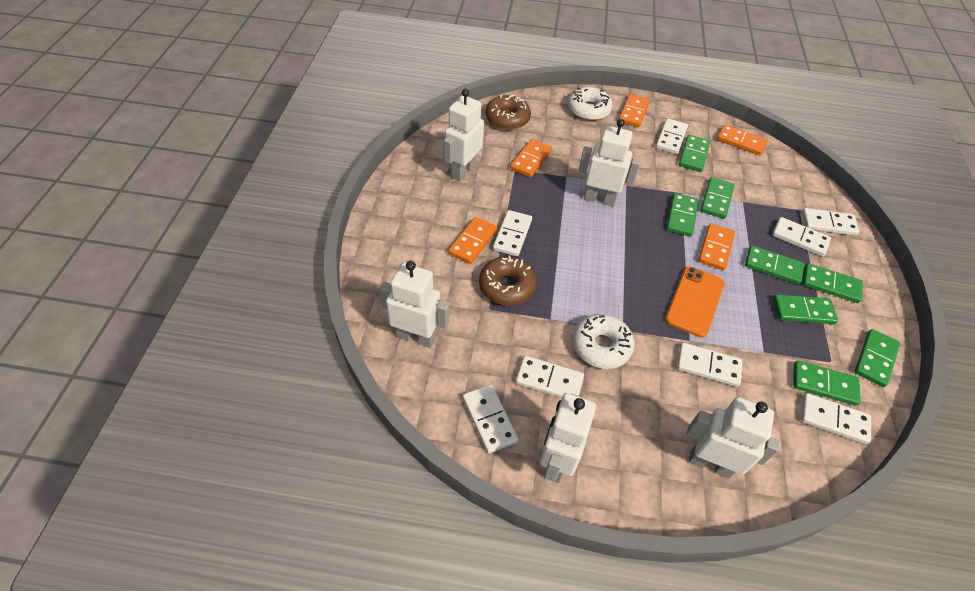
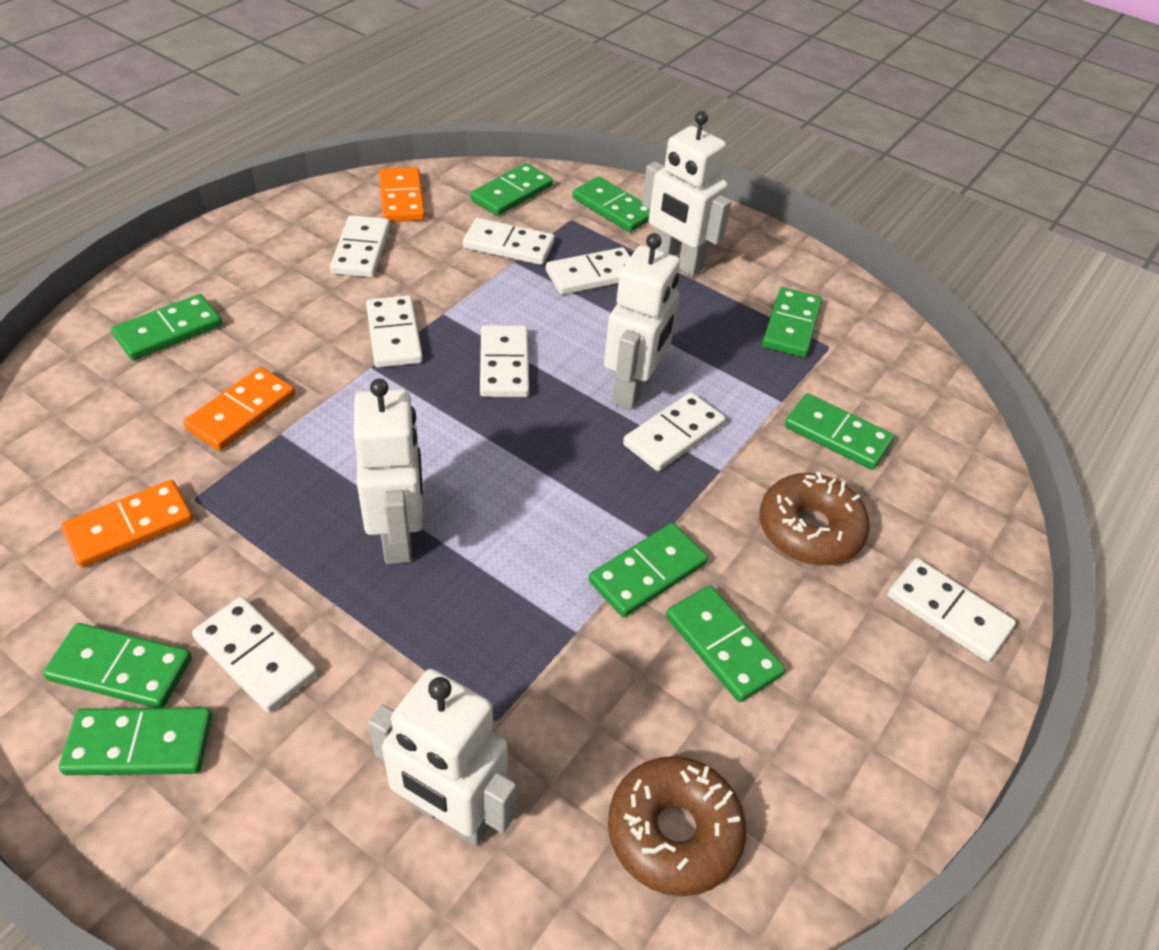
green domino: [666,193,699,237] [679,135,710,172] [701,177,734,219] [745,246,805,285] [773,294,838,324] [793,360,861,406] [803,263,863,303] [854,329,900,387] = 8 -> [43,623,192,708] [59,708,212,775] [111,294,222,360] [470,163,553,216] [572,177,650,232] [589,523,708,617] [666,585,785,702] [762,287,822,358] [785,393,894,470] = 9
orange domino: [448,217,497,264] [510,139,552,177] [619,94,650,127] [698,223,735,270] [717,124,768,155] = 5 -> [61,480,193,568] [184,367,295,451] [379,167,425,222] = 3
orange phone: [665,266,724,338] = 1 -> none = 0
white donut: [568,87,613,121] [573,314,635,369] = 2 -> none = 0
white robot: [380,261,450,348] [444,89,484,181] [540,393,596,483] [578,119,641,207] [687,397,780,478] = 5 -> [354,379,423,564] [368,669,516,846] [604,233,680,410] [642,111,731,277] = 4

